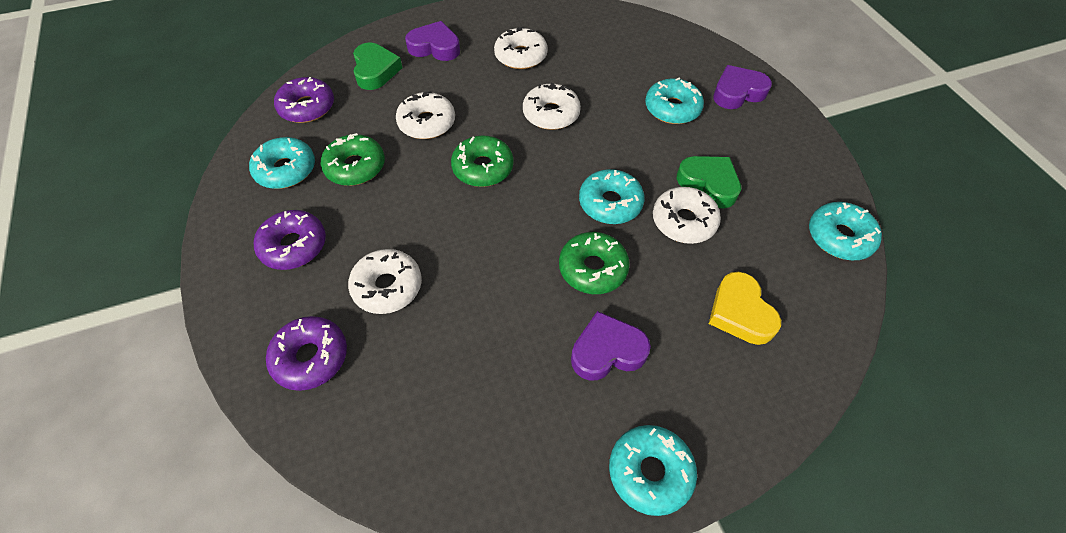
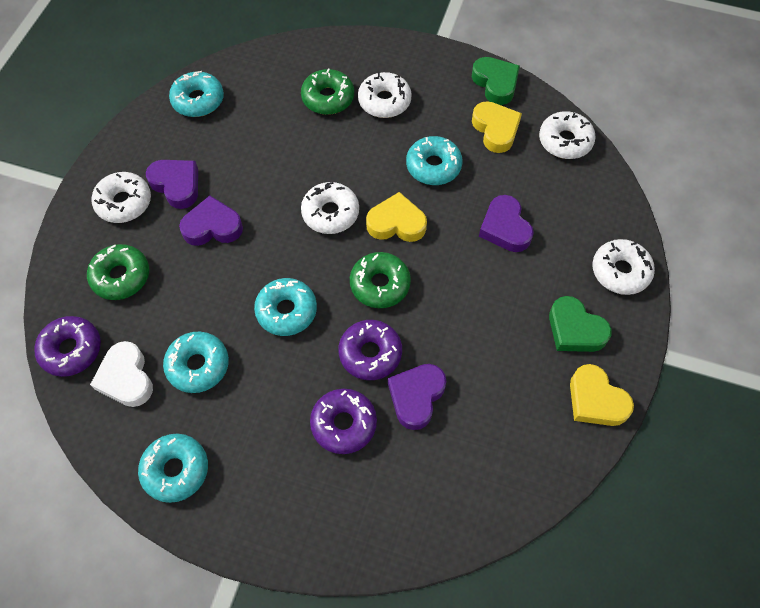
purple heart: [405,21,460,61] [571,311,651,381] [713,65,772,109] = 3 -> [146,160,198,209] [179,196,243,246] [388,364,446,430] [479,195,534,252] = 4
white heart: none = 0 -> [90,341,153,407] = 1
yellow heart: [709,272,781,345] = 1 -> [366,192,427,242] [472,101,522,153] [570,364,634,426] = 3

